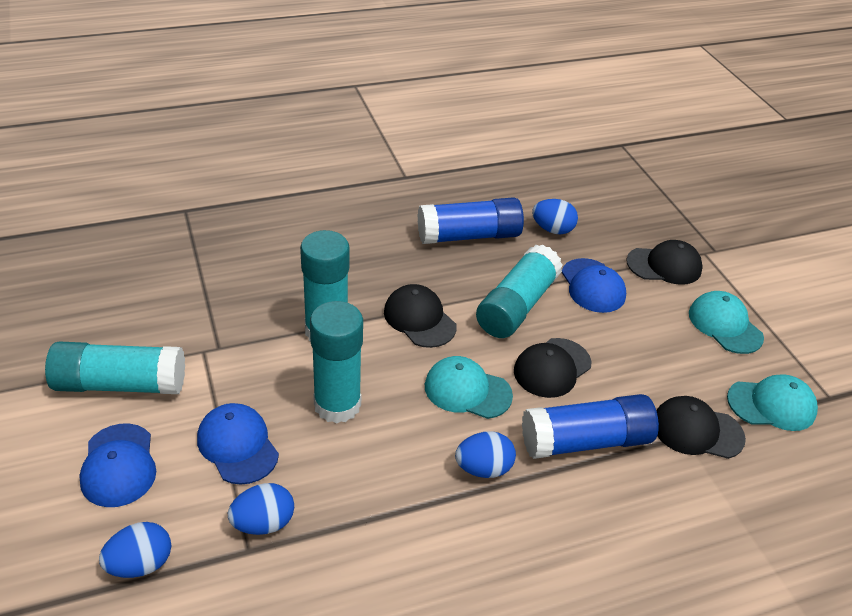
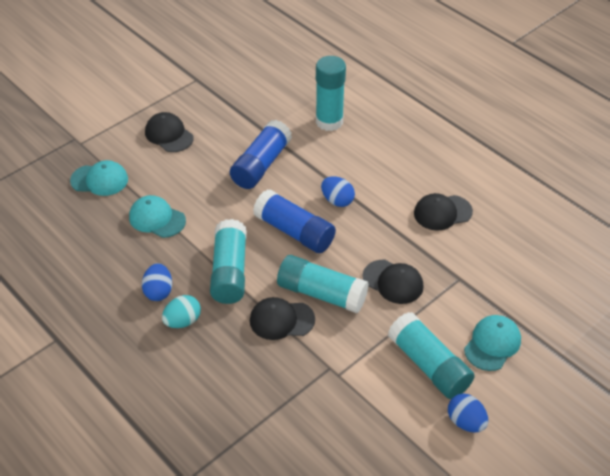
blue cap: [79,424,156,507] [197,403,279,485] [561,258,626,313] = 3 -> none = 0
blue egg: [99,522,171,578] [228,483,294,535] [455,431,516,478] [532,199,578,234] = 4 -> [142,263,172,301] [321,176,355,207] [448,394,488,433] = 3
turquoise egg: none = 0 -> [162,295,201,328] = 1

